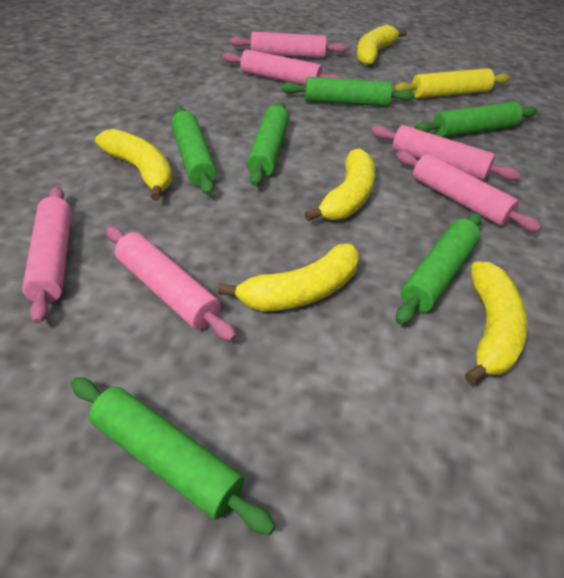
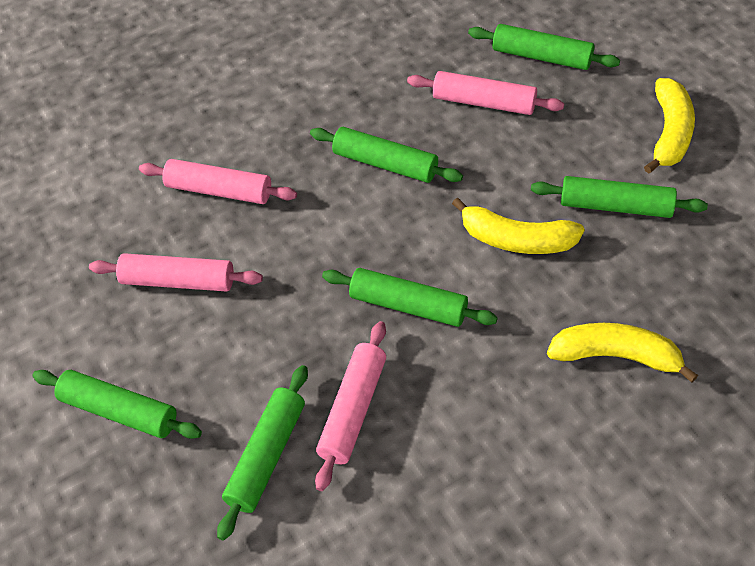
pink rolling pin: [22,187,72,324] [106,226,237,341] [223,49,342,86] [230,31,347,58] [371,125,520,180] [396,151,542,232] = 6 -> [89,253,263,292] [139,159,297,204] [315,321,386,491] [407,71,564,115] = 4
yellow banana: [95,129,172,201] [218,244,359,311] [304,148,375,221] [357,25,407,66] [465,261,528,384] = 5 -> [452,198,585,254] [547,323,698,383] [644,78,695,173] = 3
yellow rolling pin: [394,68,510,98] = 1 -> none = 0

